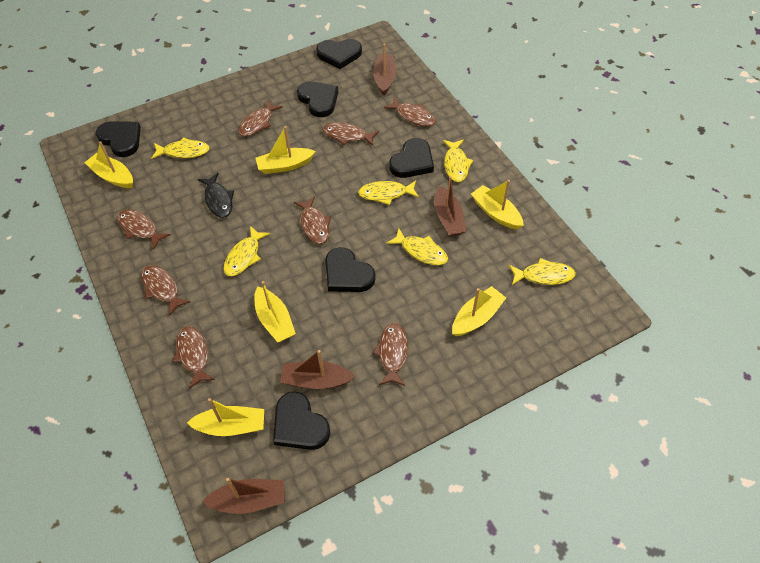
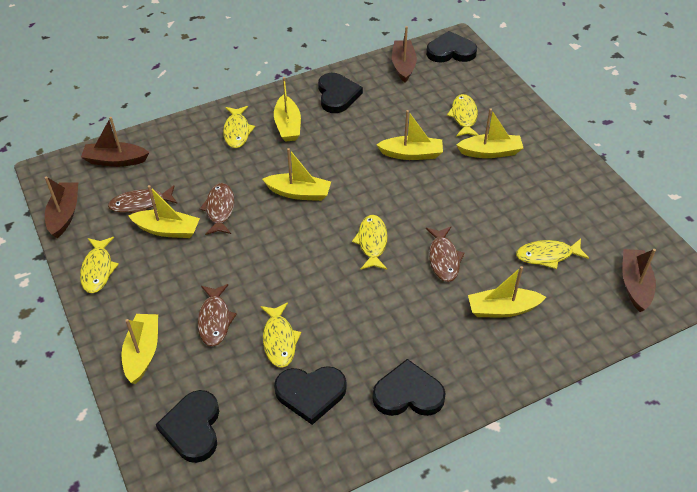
black fish: [198,173,234,218] = 1 -> none = 0
black heart: [96,121,141,157] [273,392,330,450] [297,81,338,117] [316,39,362,69] [325,247,376,292] [390,138,434,178] = 6 -> [156,390,219,463] [274,366,347,425] [318,73,363,113] [372,359,446,416] [426,31,477,63] = 5
brown fish: [117,209,171,249] [141,265,190,316] [173,326,215,389] [238,100,283,137] [294,196,331,244] [322,122,379,146] [372,323,408,386] [384,96,436,126] = 8 -> [108,185,178,213] [198,284,237,346] [199,183,234,235] [426,227,465,282] = 4
yellow boat: [84,141,133,188] [187,398,264,436] [254,281,296,342] [255,126,316,174] [452,286,506,336] [471,180,524,230] = 6 -> [121,314,158,384] [128,185,200,238] [262,148,331,201] [274,77,301,142] [376,110,443,160] [457,108,523,158] [468,266,546,317] = 7

